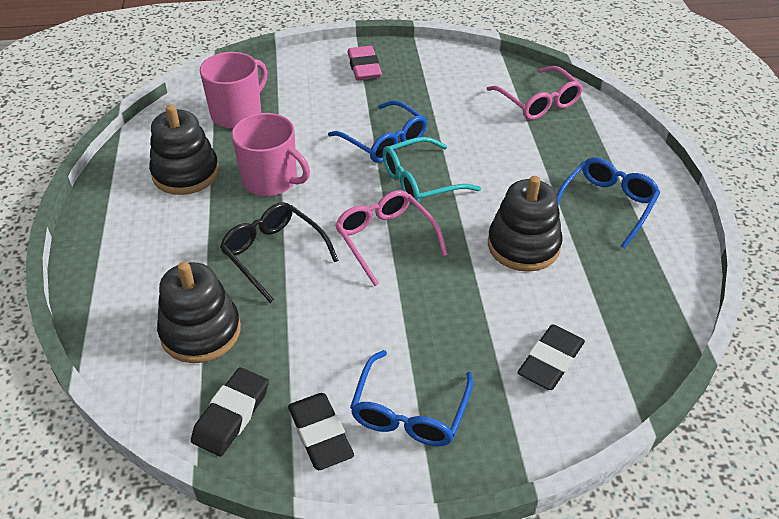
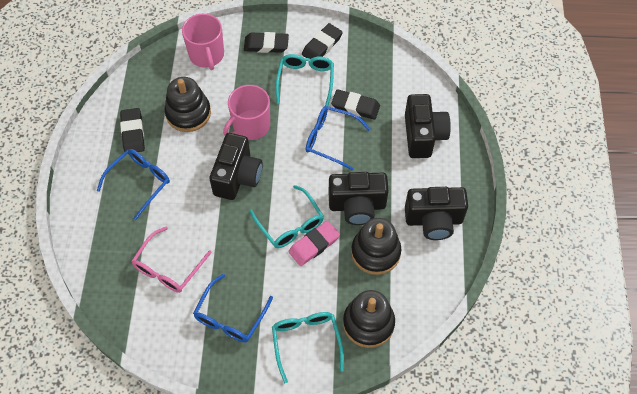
black camera: none = 0 -> [209,133,263,200] [329,172,389,225] [405,94,451,158] [405,187,468,240] = 4
black eraser: [191,367,269,456] [288,393,354,470] [517,324,585,390] = 3 -> [120,108,145,152] [244,32,289,53] [302,23,343,59] [331,89,380,120] = 4
black glasses: [220,202,339,303] = 1 -> none = 0
pink glasses: [335,190,448,286] [487,66,583,120] = 2 -> [132,226,212,293] = 1
turquoise glasses: [383,137,481,206] = 1 -> [249,185,324,248] [272,312,344,383] [275,54,334,106] = 3

